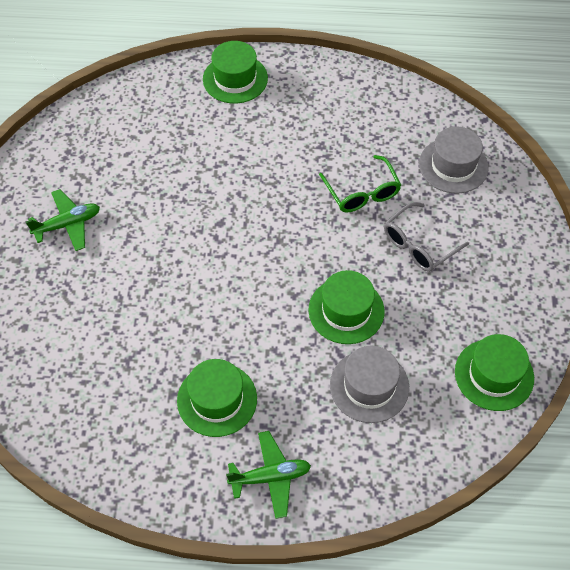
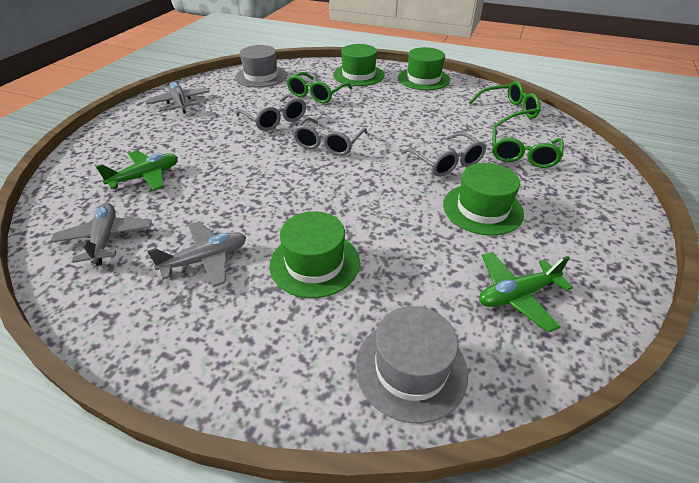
green glasses: [319,155,401,213] = 1 -> [287,72,353,103] [469,81,541,128] [492,128,564,168] = 3
grey glasses: [384,202,469,272] = 1 -> [236,93,306,131] [293,117,368,156] [401,132,486,177] = 3
grey plane: none = 0 -> [50,203,152,266] [145,82,210,113] [147,221,246,287] = 3

